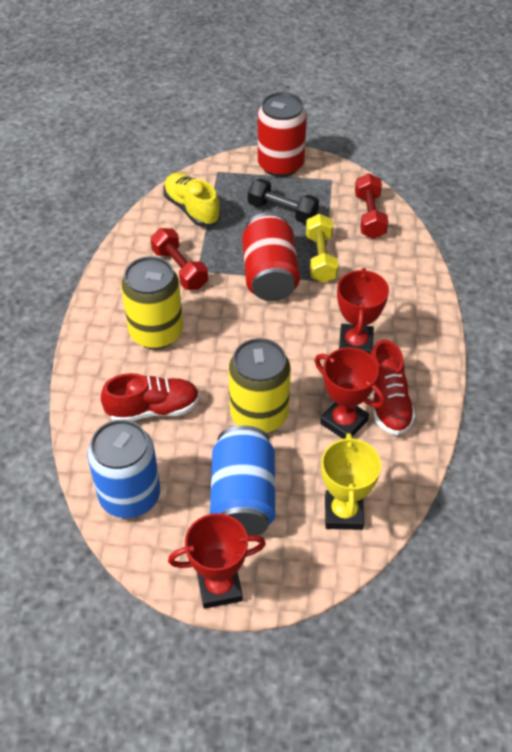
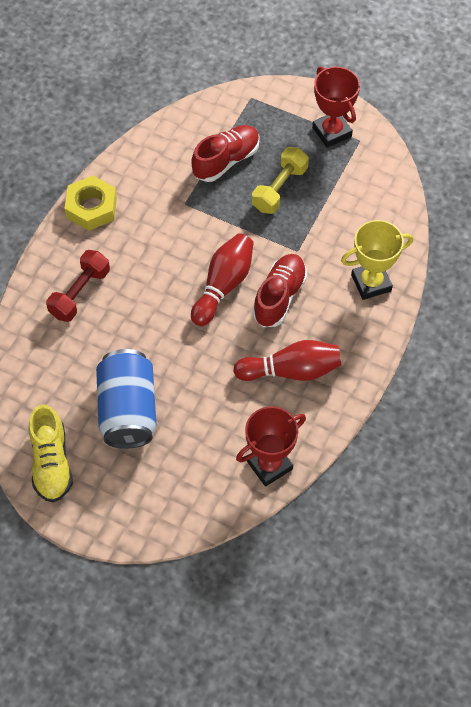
black dumbbell: [248,178,319,224] = 1 -> none = 0
blue can: [87,419,160,518] [210,426,275,535] = 2 -> [96,349,156,449] = 1
red bowling pin: none = 0 -> [191,233,254,326] [233,340,341,381] = 2
red can: [242,212,300,301] [258,92,307,177] = 2 -> none = 0
red dumbbell: [151,228,208,290] [355,173,388,239] = 2 -> [46,250,110,322] = 1
red trophy: [168,513,266,609] [315,347,385,439] [337,268,389,354] = 3 -> [236,406,306,487] [312,67,360,148] = 2
yellow can: [121,256,183,349] [228,338,291,433] = 2 -> none = 0
yellow nut: none = 0 -> [64,176,117,231] = 1

